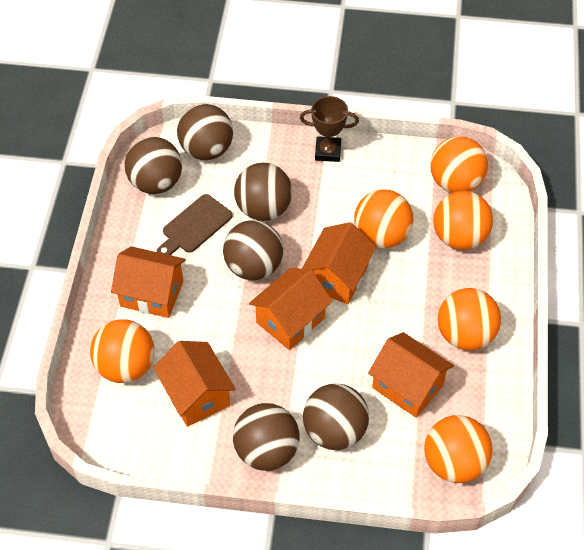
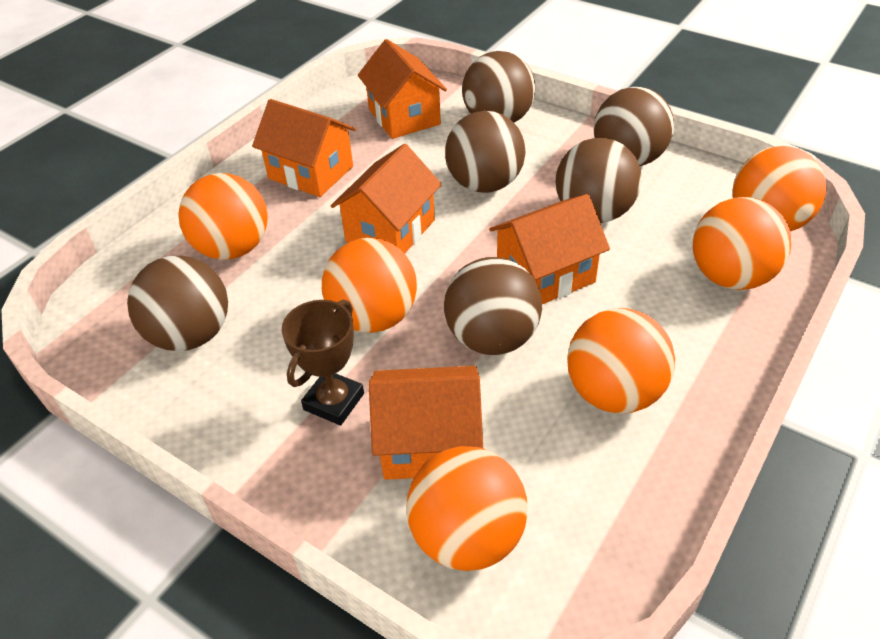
brown cutting board: [157,194,233,255] = 1 -> none = 0

